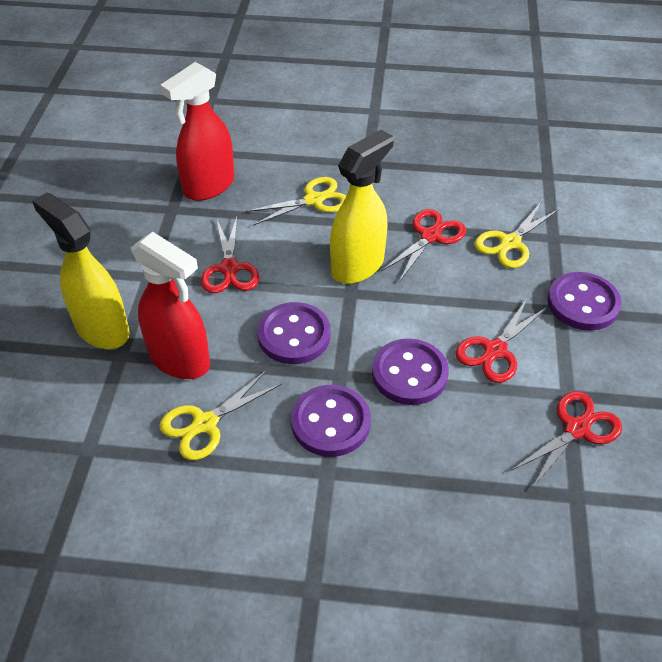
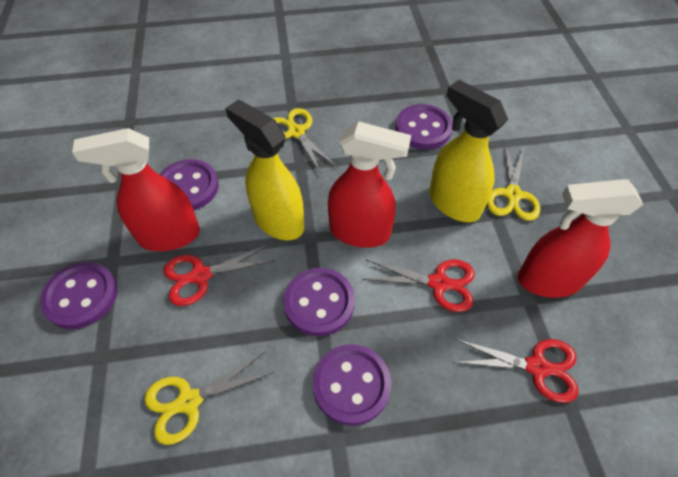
purple button: [257,302,331,364] [291,385,371,457] [372,338,449,405] [547,272,622,331] = 4 -> [40,262,118,329] [159,159,219,210] [283,268,355,336] [312,344,391,426] [395,104,453,150] = 5
red scissors: [201,217,259,293] [381,209,466,282] [455,299,548,383] [511,391,622,488] = 4 -> [163,244,276,306] [362,260,475,312] [453,339,578,403] = 3
red spray bottle: [131,232,210,379] [160,62,234,201] = 2 -> [72,128,200,251] [328,121,411,248] [518,179,643,298] = 3

